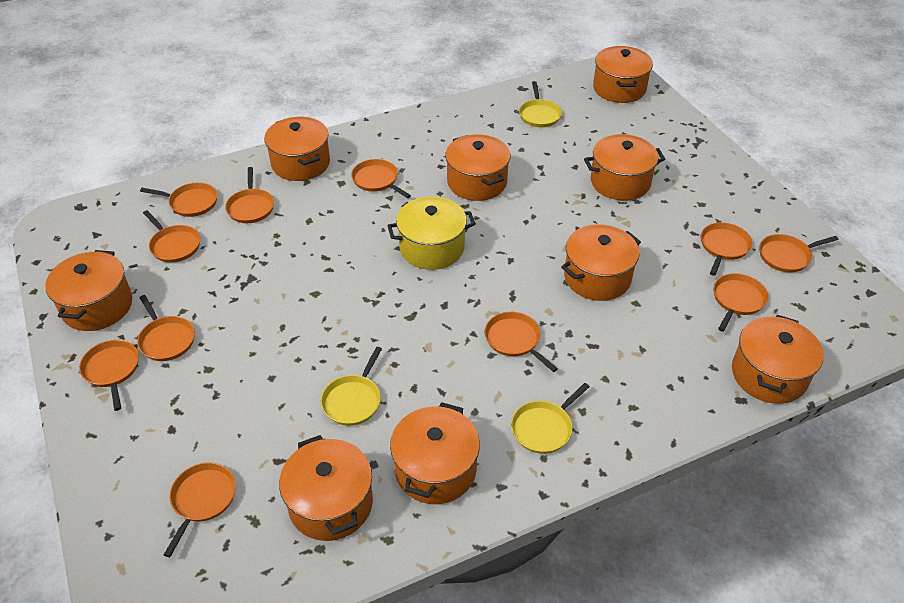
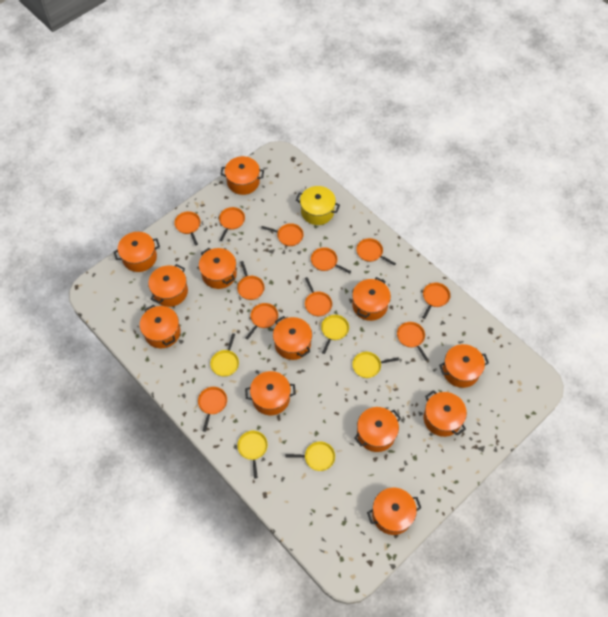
orange pot: [45,250,132,331] [264,117,330,181] [279,435,373,541] [390,402,480,504] [445,134,510,201] [561,224,641,301] [584,134,665,201] [593,46,653,103] [732,315,824,404] = 9 -> [114,232,160,272] [140,305,180,348] [148,264,188,307] [199,248,237,289] [220,156,264,195] [245,371,296,415] [273,316,312,360] [352,277,391,321] [354,407,401,452] [367,488,421,535] [424,390,467,437] [439,344,489,388] = 12
yellow pan: [321,347,382,426] [511,383,590,454] [519,81,562,127] = 3 -> [210,333,239,377] [237,431,268,479] [285,441,335,471] [321,315,349,354] [352,352,399,378] = 5

